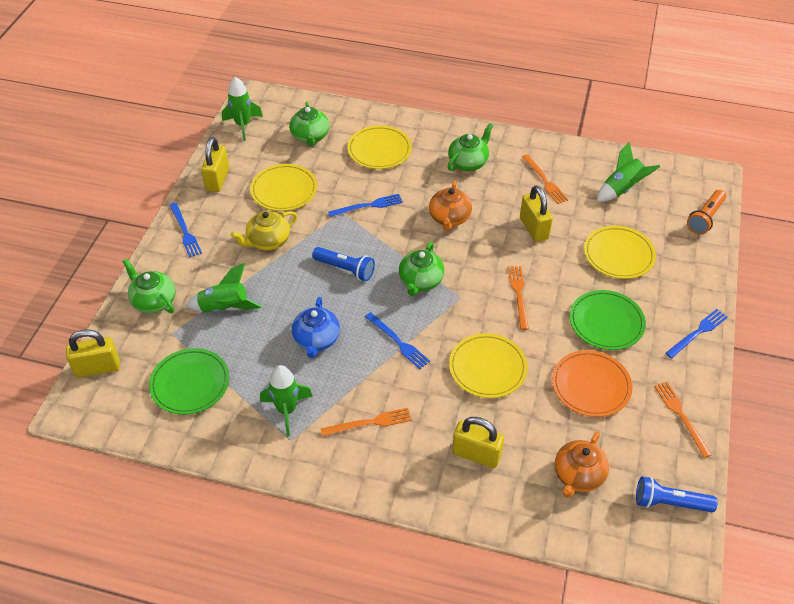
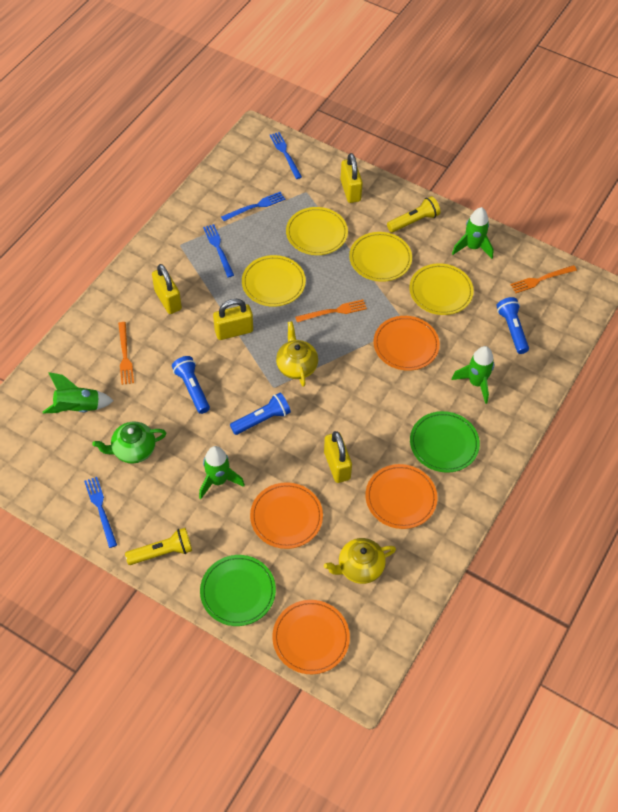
blue flashlight: [312,247,375,281] [636,477,718,512] = 2 -> [172,356,210,414] [230,393,291,435] [497,297,529,354] = 3
blue teapot: [292,297,340,358] = 1 -> none = 0
green teapot: [122,259,176,313] [289,101,329,146] [399,242,444,296] [448,123,493,171] = 4 -> [92,422,166,464] = 1
orange flashlight: [687,190,726,235] = 1 -> none = 0
orange fork: [321,408,412,436] [508,266,529,330] [522,154,568,204] [654,382,712,458] = 4 -> [118,322,134,385] [295,299,367,322] [510,265,577,293] = 3
orange plate: [552,350,632,417] = 1 -> [250,482,323,549] [272,600,350,674] [366,464,437,529] [373,316,440,371] = 4
orange teapot: [429,180,472,231] [555,431,609,498] = 2 -> none = 0
yellow flashlight: none = 0 -> [125,528,192,565] [387,196,440,233] = 2
yellow teapot: [231,211,297,250] = 1 -> [276,321,318,387] [324,538,396,584] = 2

